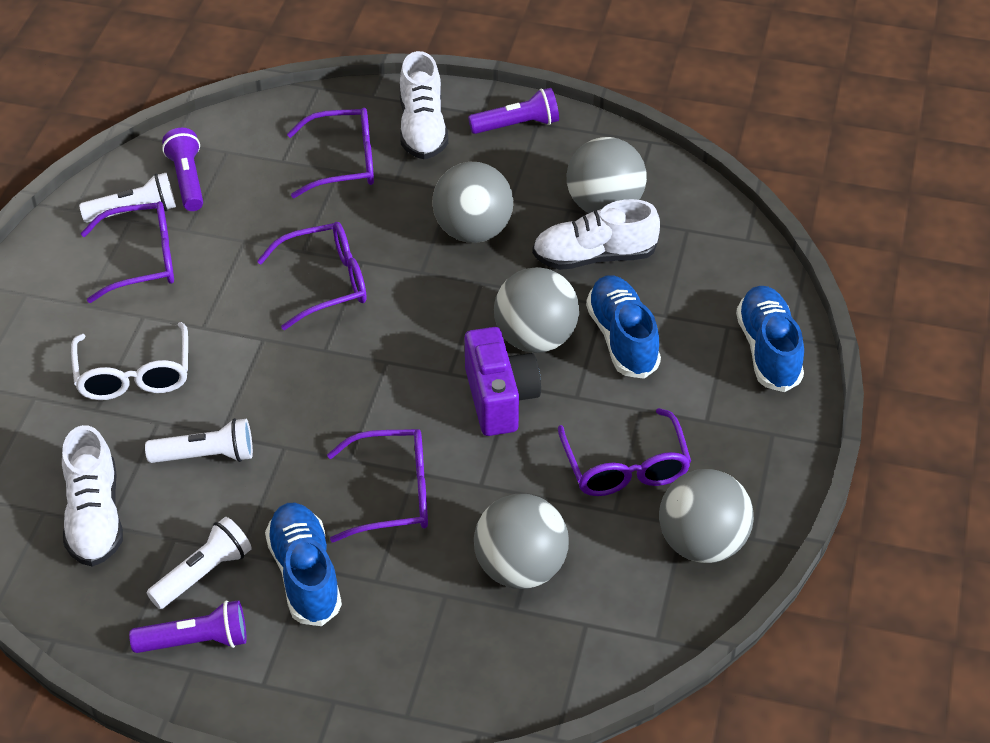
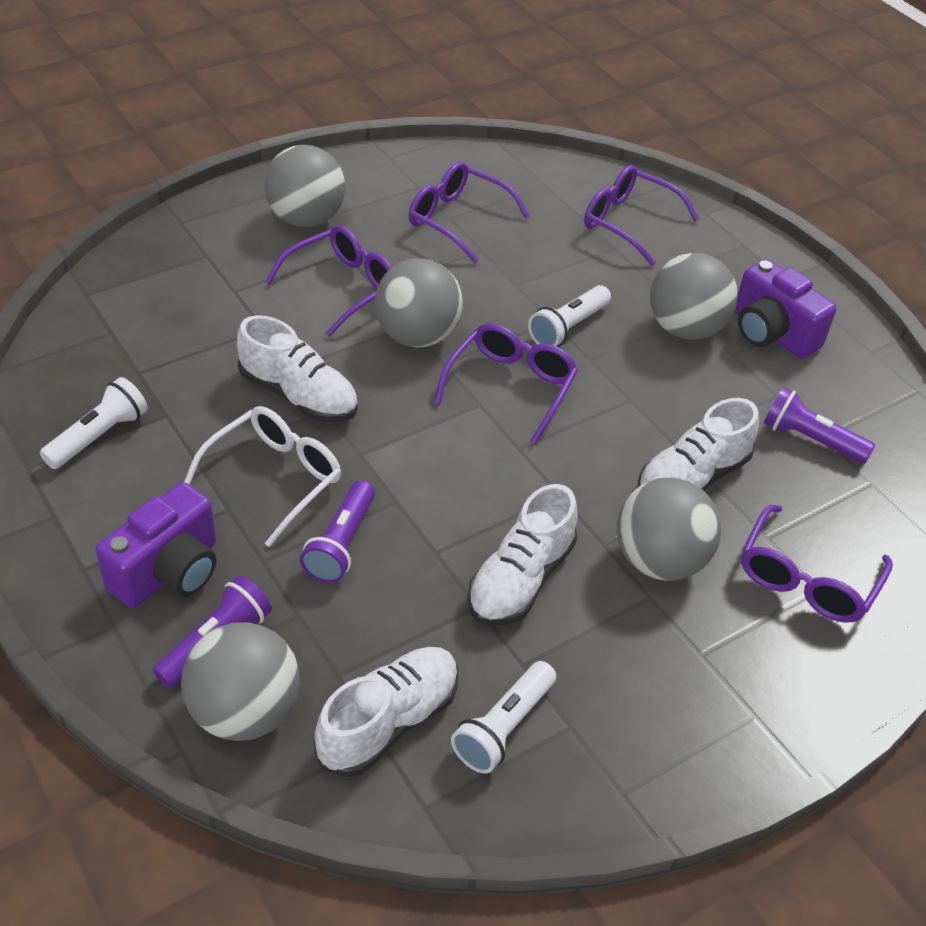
blue shoe: [265,503,342,626] [586,275,661,379] [736,286,804,392] = 3 -> none = 0
purple camera: [465,327,541,436] = 1 -> [96,482,216,608] [735,259,837,359] = 2
white shoe: [62,425,123,567] [400,51,448,159] [532,199,660,270] = 3 -> [237,315,358,422] [314,647,458,777] [467,484,578,626] [638,398,759,491] = 4

